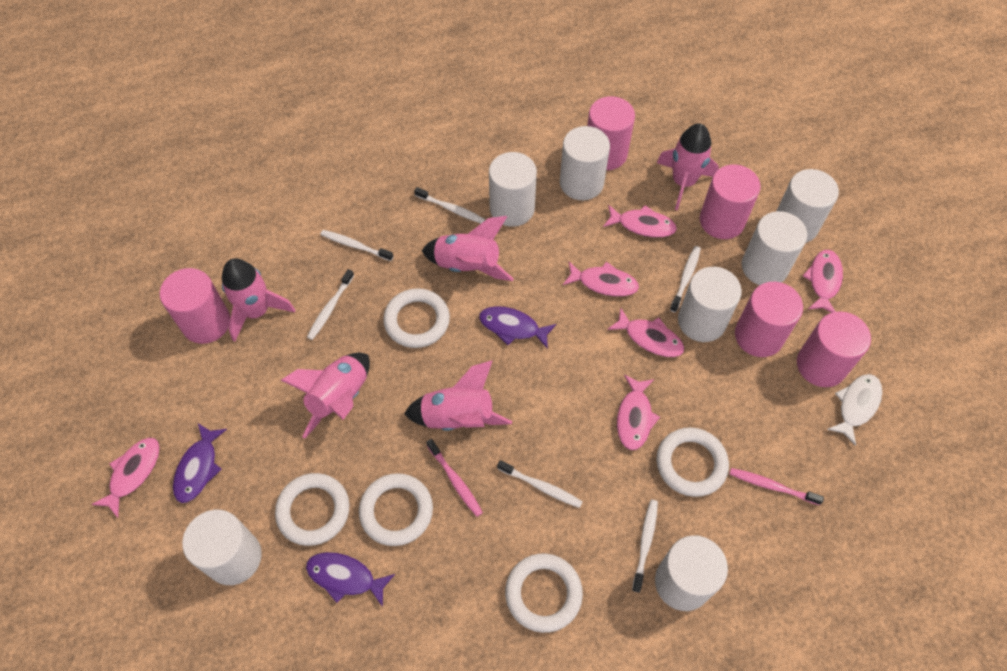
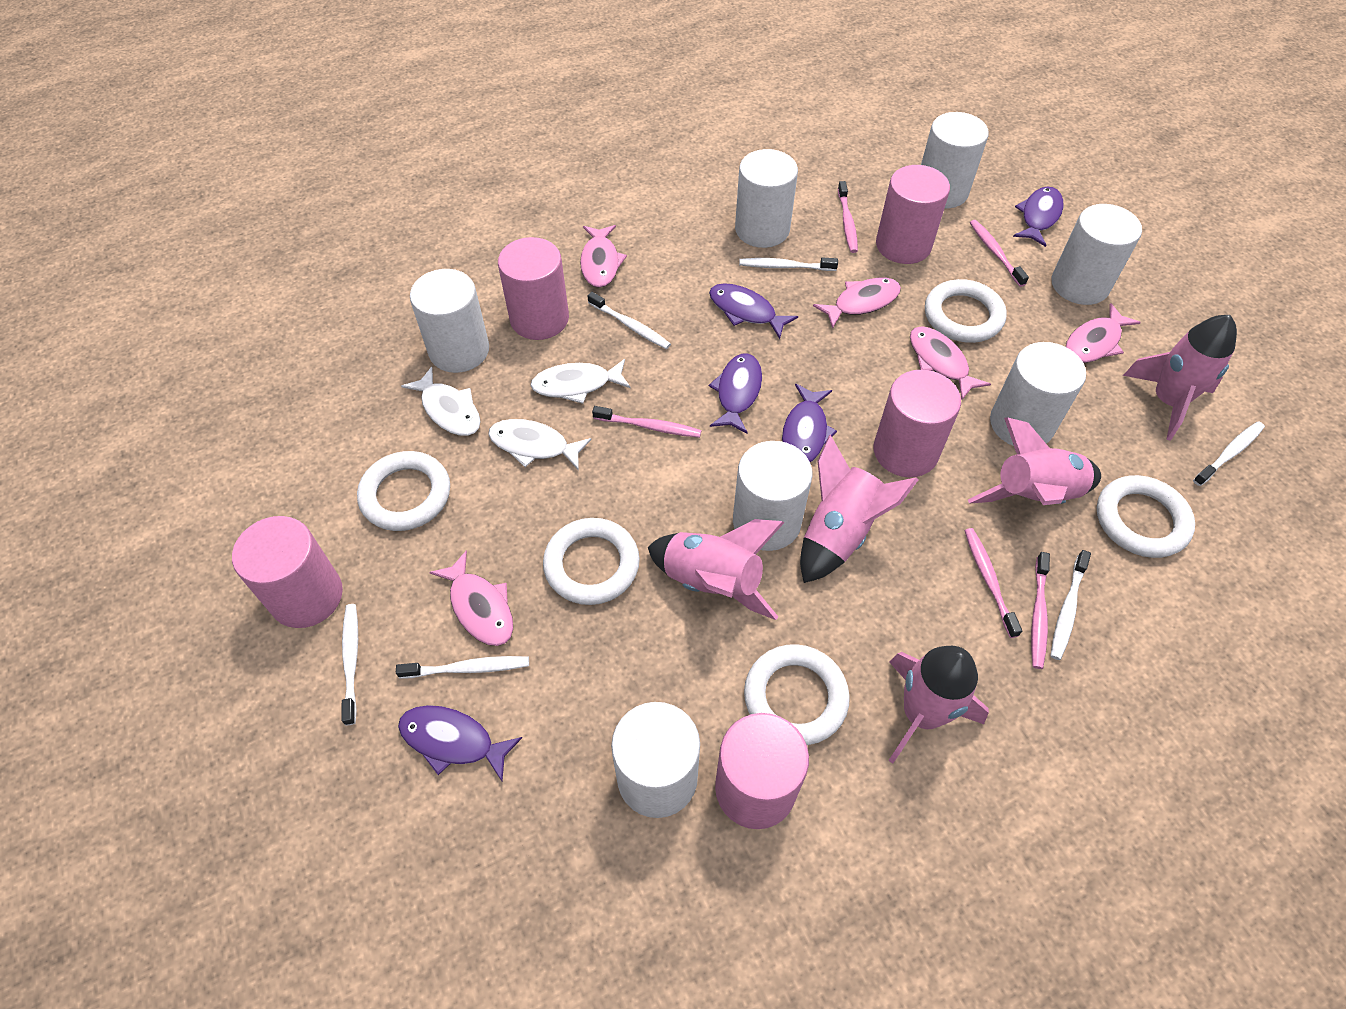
pink fish: [91,437,160,518] [563,262,639,297] [603,205,677,238] [607,308,684,357] [617,375,660,450] [803,250,843,313] = 6 -> [429,550,513,646] [580,225,627,288] [813,278,901,329] [910,326,991,399] [1066,303,1141,363] = 5
pink toothbrush: [426,439,483,517] [730,468,824,505] = 2 -> [592,406,702,438] [838,181,858,253] [964,528,1022,638] [970,220,1029,287] [1031,552,1050,669] = 5
purple fish: [173,423,227,503] [306,552,395,607] [479,306,556,349] = 3 -> [398,705,522,781] [709,283,798,339] [709,353,762,433] [782,384,837,462] [1013,187,1064,247] = 5
white fish: [827,374,882,446] = 1 -> [401,367,481,436] [488,419,592,469] [530,359,630,404] = 3

